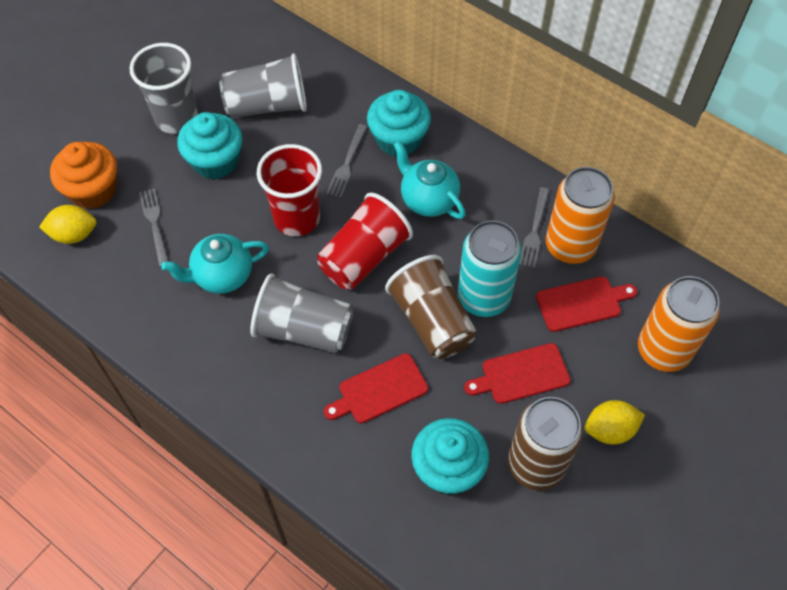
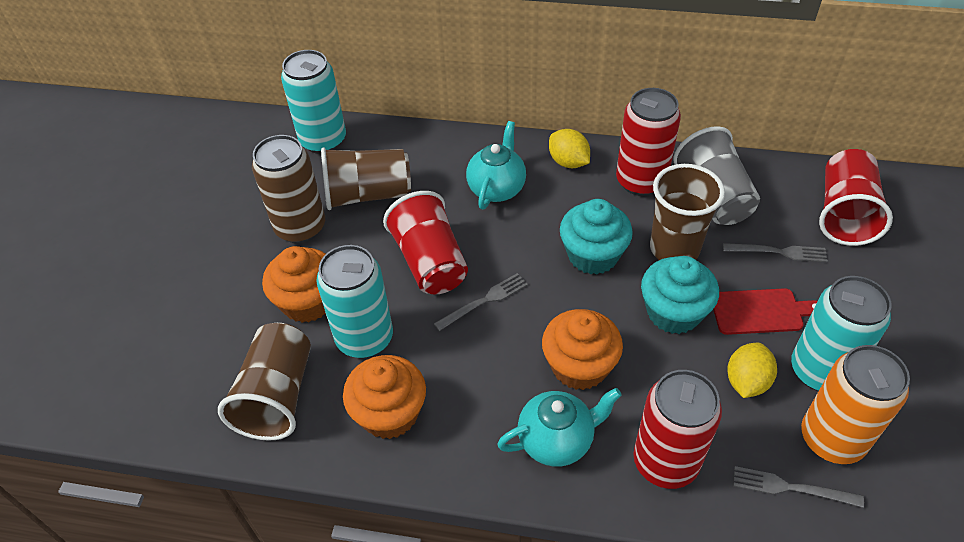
brown cup: [385,255,477,359] = 1 -> [218,323,311,441] [321,147,411,210] [650,164,725,260] = 3
grey cup: [130,43,198,133] [219,53,307,118] [250,273,353,353] = 3 -> [673,126,760,225] = 1
orange can: [546,167,615,264] [638,276,720,372] = 2 -> [801,345,910,464] = 1
orange cupcake: [50,142,117,209] = 1 -> [262,246,326,323] [343,355,426,439] [542,309,623,390] = 3
red can: none = 0 -> [616,88,681,196] [633,370,722,489] = 2
red cutting board: [324,353,428,423] [464,343,570,404] [536,276,637,332] = 3 -> [713,288,817,335] = 1
turquoise can: [458,220,522,317] = 1 -> [281,50,346,154] [316,245,393,358] [791,276,891,391] = 3
turquoise cupcake: [177,112,242,180] [367,90,431,157] [411,418,489,494] = 3 -> [560,199,633,274] [641,256,719,334] = 2

